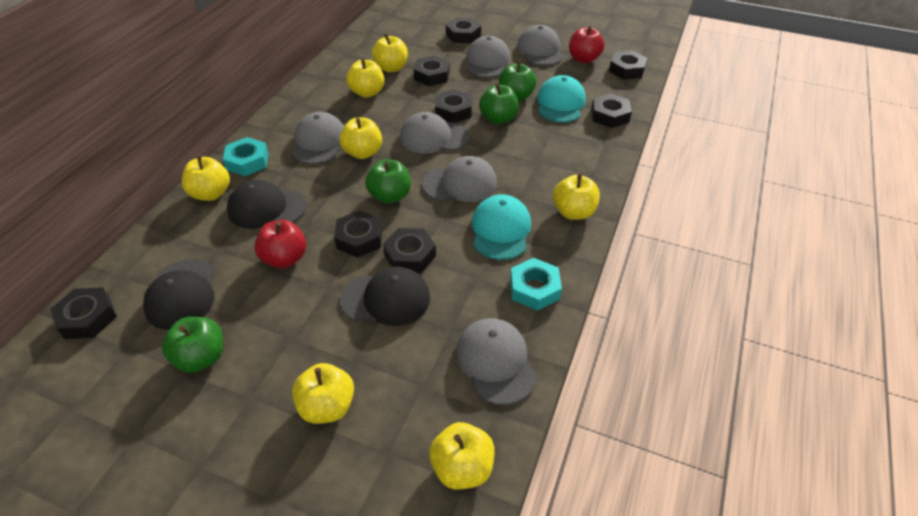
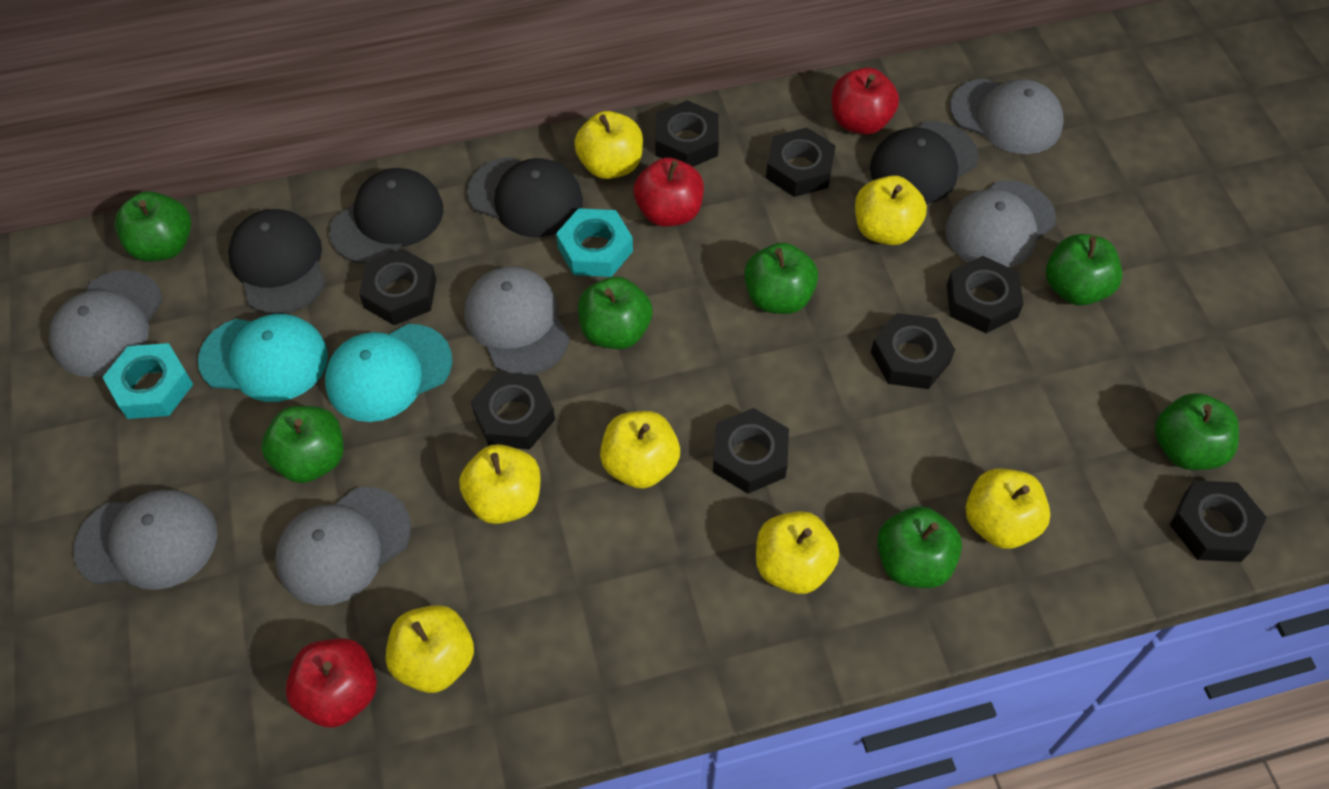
black cap: [143,259,215,330] [227,180,307,229] [341,266,430,326] = 3 -> [228,209,326,314] [329,168,444,264] [467,157,583,237] [870,121,978,204] = 4
green apple: [162,317,223,373] [365,159,411,204] [479,83,519,124] [499,60,536,102] = 4 -> [115,191,191,262] [261,406,343,483] [578,277,653,349] [744,243,818,314] [877,506,962,588] [1046,234,1123,306] [1155,393,1239,470] = 7
red apple: [254,220,306,268] [569,26,605,63] = 2 -> [285,638,377,728] [633,158,704,227] [831,68,899,135] = 3

